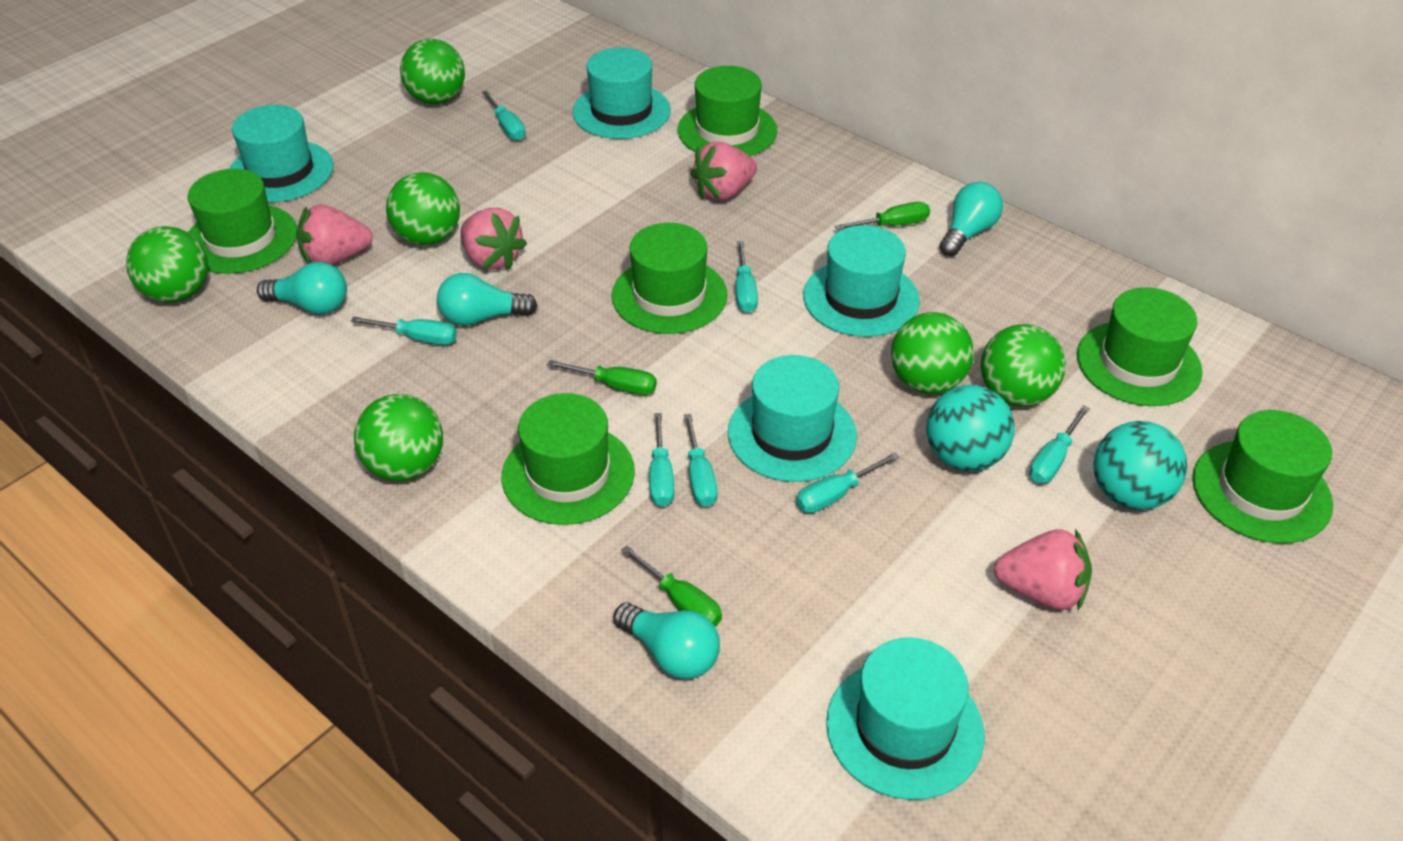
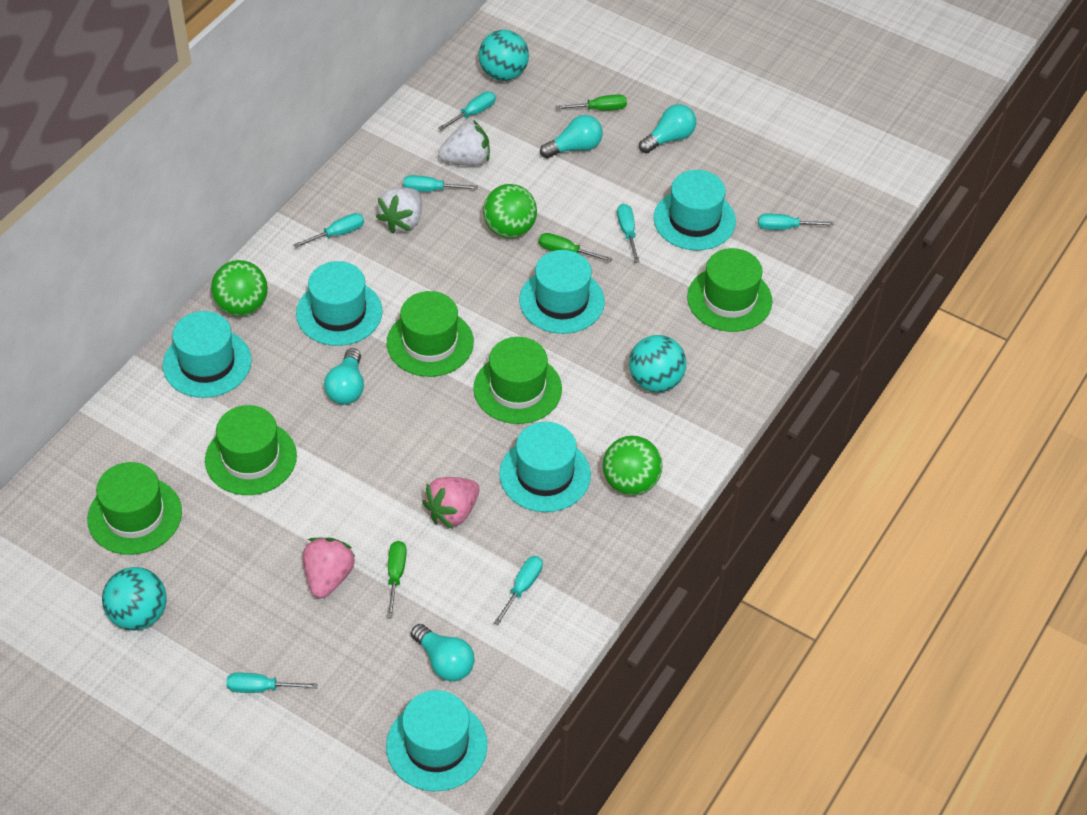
green ball: [126,226,208,303] [354,394,443,481] [386,172,460,246] [400,39,465,104] [891,312,974,394] [981,324,1066,407] = 6 -> [211,260,268,316] [483,184,537,238] [603,436,662,495] = 3
green hat: [188,169,297,274] [502,393,635,525] [612,223,728,334] [677,66,777,156] [1077,287,1203,406] [1192,410,1333,544] = 6 -> [87,462,182,555] [205,405,297,495] [387,291,474,377] [473,337,562,424] [687,248,772,332] = 5
pink strawberry: [296,204,373,265] [461,208,527,270] [691,142,757,201] [994,529,1092,610] = 4 -> [303,538,355,598] [422,477,479,529] = 2
turquoise ball: [926,385,1015,471] [1093,421,1187,510] = 2 -> [102,567,167,631] [478,30,529,81] [629,335,686,392] = 3
turquoise hat: [229,105,334,203] [572,48,671,139] [728,355,857,482] [803,225,920,337] [826,638,984,800] = 5 -> [163,311,252,398] [296,261,383,346] [386,690,487,791] [499,422,591,512] [519,250,605,334] [654,170,736,250] = 6
white strawberry: none = 0 -> [376,187,422,234] [438,120,490,166] = 2

